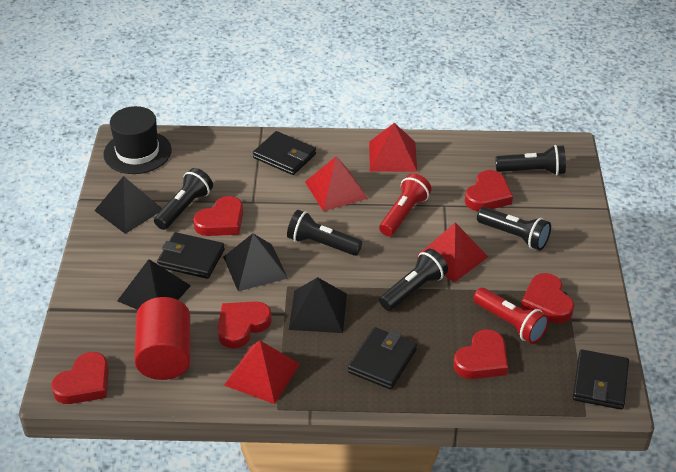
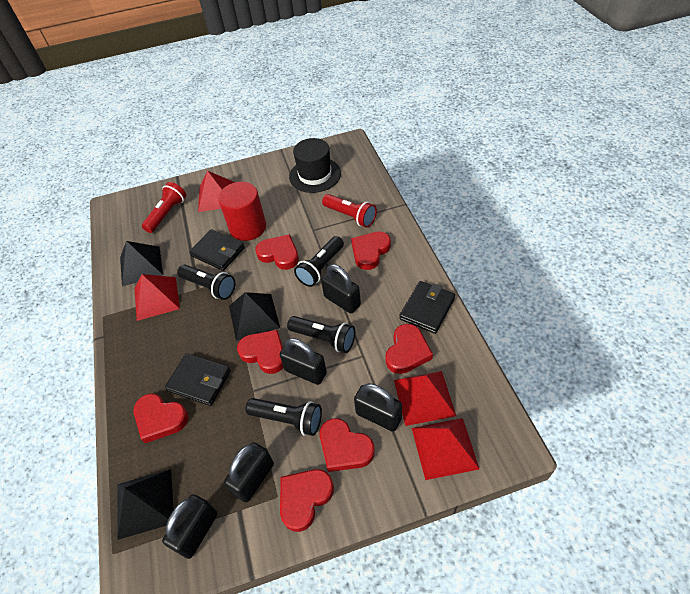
black flashlight: [154,168,213,230] [287,210,362,256] [379,249,448,311] [477,207,551,250] [495,145,566,175] = 5 -> [177,264,235,300] [245,398,322,436] [287,316,355,353] [294,236,344,287] = 4
black padlock: none = 0 -> [162,495,218,559] [224,442,274,502] [280,338,327,385] [321,264,361,313] [354,383,402,432] = 5
black pyramid: [94,176,163,234] [117,259,191,310] [223,233,288,291] [289,277,347,333] = 4 -> [117,469,174,540] [120,241,163,286] [229,292,280,341] = 3
black wallet: [157,232,225,279] [253,131,316,175] [348,327,417,390] [573,350,629,410] = 4 -> [165,353,231,406] [189,229,245,271] [399,281,455,334] = 3
red heart: [51,352,109,404] [193,196,243,236] [217,301,272,348] [454,329,508,379] [465,170,513,211] [521,273,574,323] = 6 -> [134,393,188,443] [237,330,284,374] [255,234,299,270] [280,469,334,532] [320,418,375,472] [351,231,391,270] [385,324,433,374] = 7

